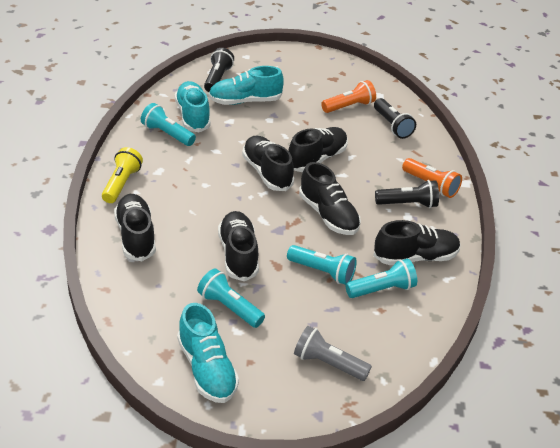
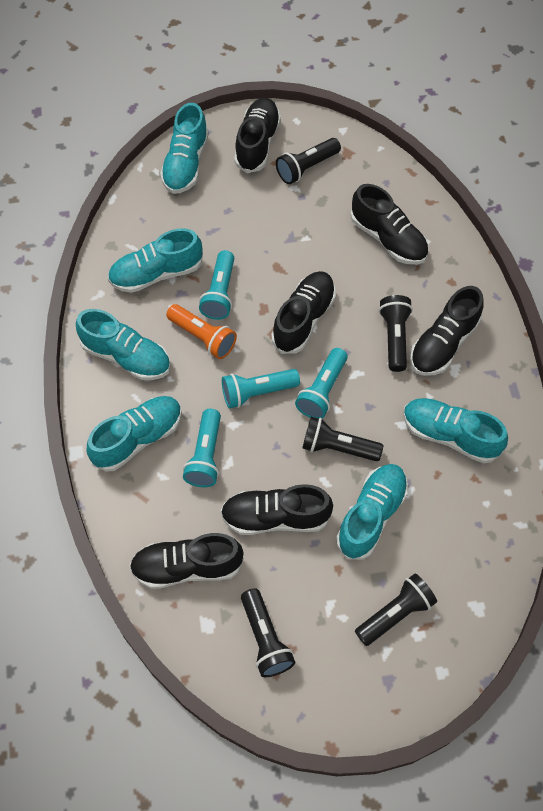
black flashlight: [204,48,234,92] [374,98,416,139] [375,180,439,208] = 3 -> [241,588,296,677] [276,138,341,184] [302,417,383,461] [355,573,437,646] [379,295,413,372] = 5
grey flashlight: [294,326,372,381] = 1 -> none = 0
orange flashlight: [321,80,376,113] [402,158,462,198] = 2 -> [166,304,237,359] = 1
turquoise shoe: [175,81,211,132] [177,303,239,403] [209,66,284,105] = 3 -> [76,309,171,380] [87,396,182,472] [108,228,203,293] [160,103,209,194] [336,464,408,560] [403,398,508,463] = 6
yellow flashlight: [102,147,143,203] = 1 -> none = 0

